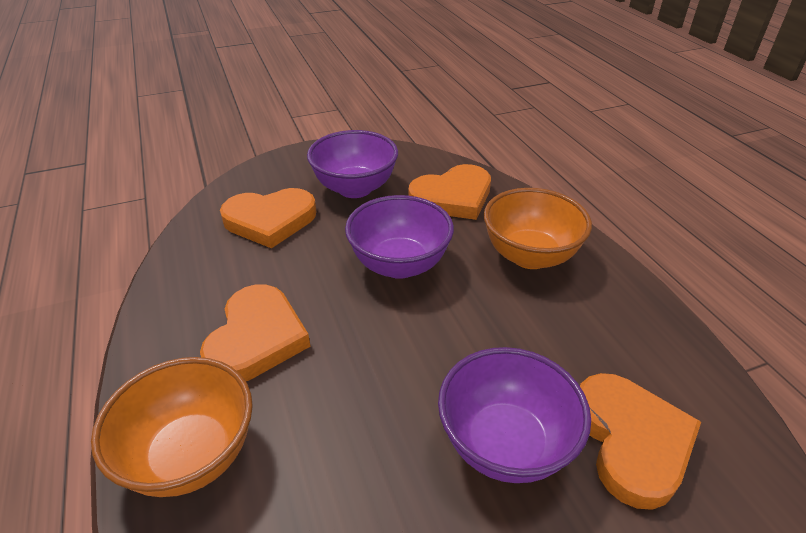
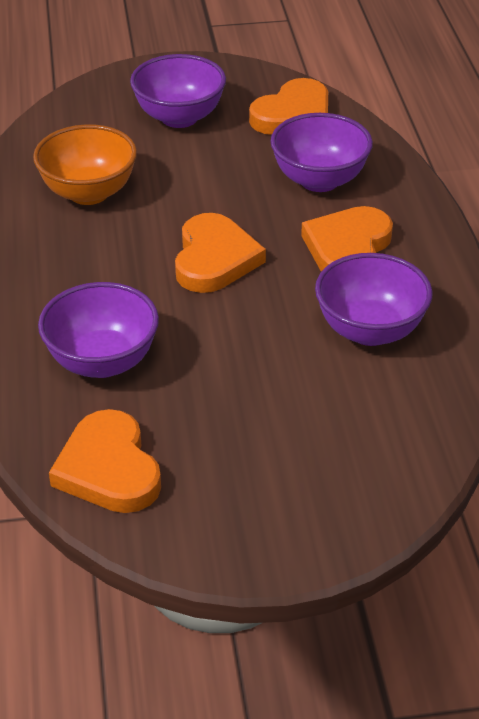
orange bowl: [91,357,253,497] [484,188,592,269] = 2 -> [33,124,137,205] = 1
purple bowl: [307,130,398,198] [345,195,454,279] [438,347,591,483] = 3 -> [38,282,159,378] [130,54,226,128] [270,113,373,192] [315,253,433,346] = 4

